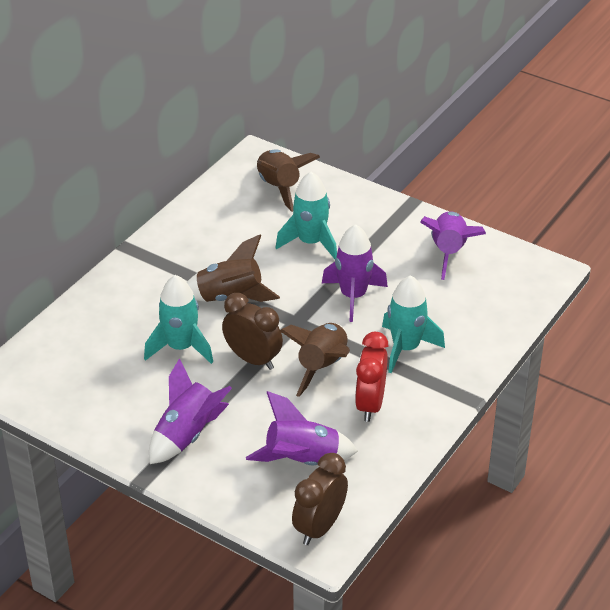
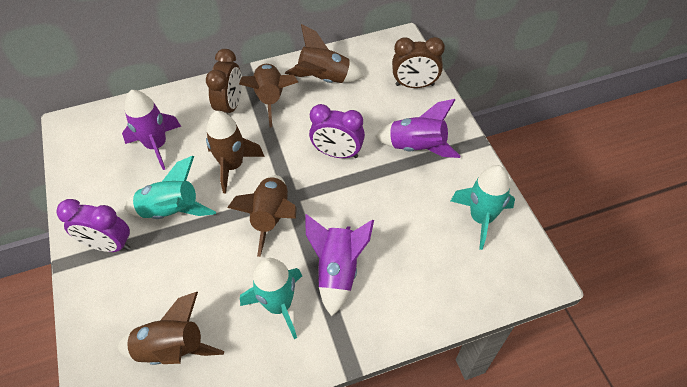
brown rocket: [187,235,280,302] [257,149,320,212] [280,323,350,397] = 3 -> [117,292,224,365] [206,111,265,194] [227,175,297,257] [239,64,298,127] [285,24,364,83] = 5
purple clock: none = 0 -> [56,199,130,252] [309,104,365,158] = 2
purple rocket: [149,358,232,464] [246,391,358,465] [322,224,388,322] [420,211,486,280] = 4 -> [122,90,181,170] [306,214,374,316] [376,99,461,158] = 3
red clock: [355,332,388,422] = 1 -> none = 0

